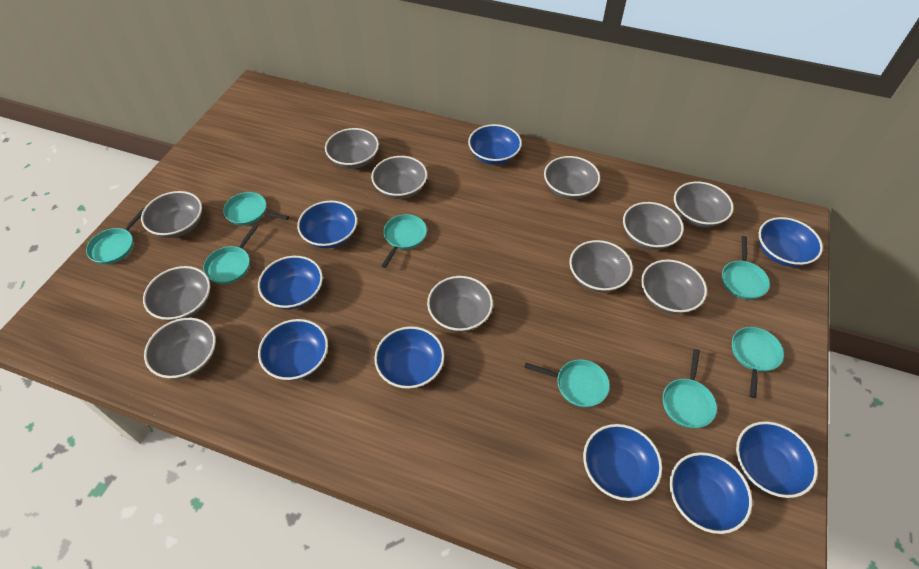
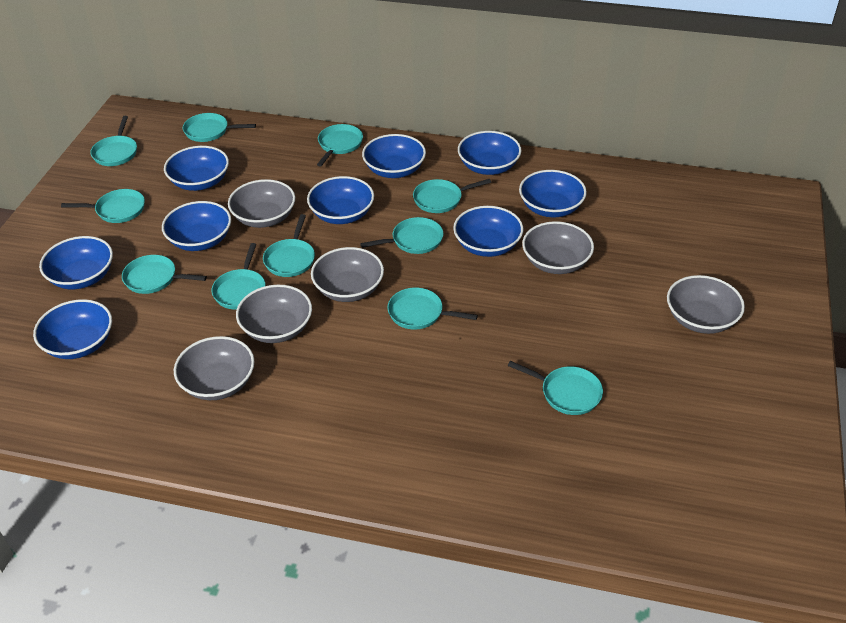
grey bowl: [141,191,202,238] [143,266,210,321] [144,318,216,379] [325,128,379,169] [371,156,427,199] [427,276,493,332] [544,156,600,199] [569,240,633,292] [623,202,684,250] [641,259,707,314] [674,182,734,227] = 11 -> [174,336,255,400] [228,179,295,228] [236,285,312,343] [311,247,384,302] [522,221,594,274] [667,275,745,334] = 6
turquoise pan: [86,208,144,264] [203,224,258,284] [223,192,289,225] [381,214,427,268] [524,359,610,407] [663,349,717,428] [722,236,770,300] [732,327,784,398] = 8 -> [61,189,145,223] [90,116,137,166] [122,255,207,294] [183,113,256,142] [211,243,265,310] [263,214,315,277] [317,124,363,167] [360,217,443,254] [387,288,478,330] [413,179,491,213] [508,361,603,415] = 11

